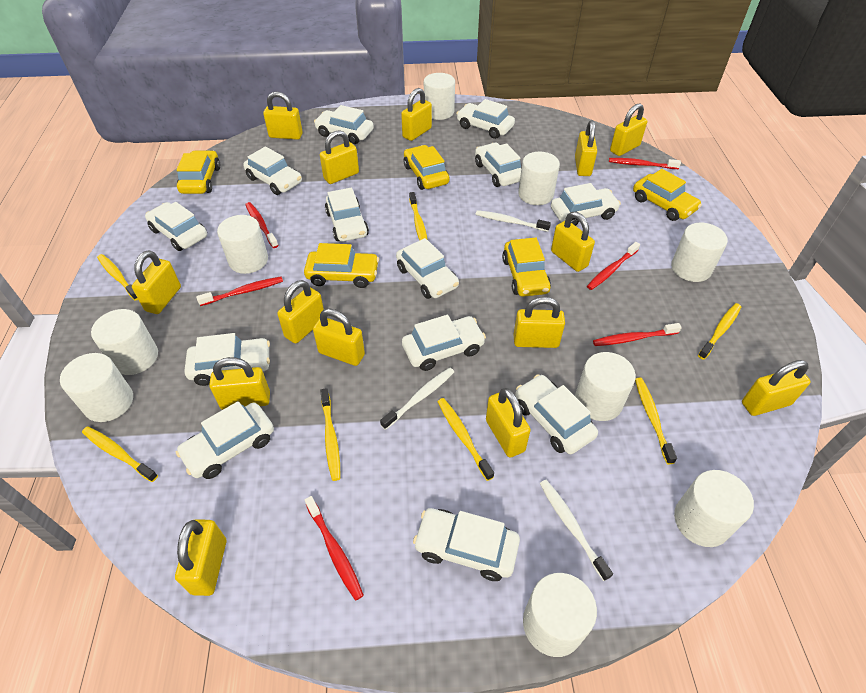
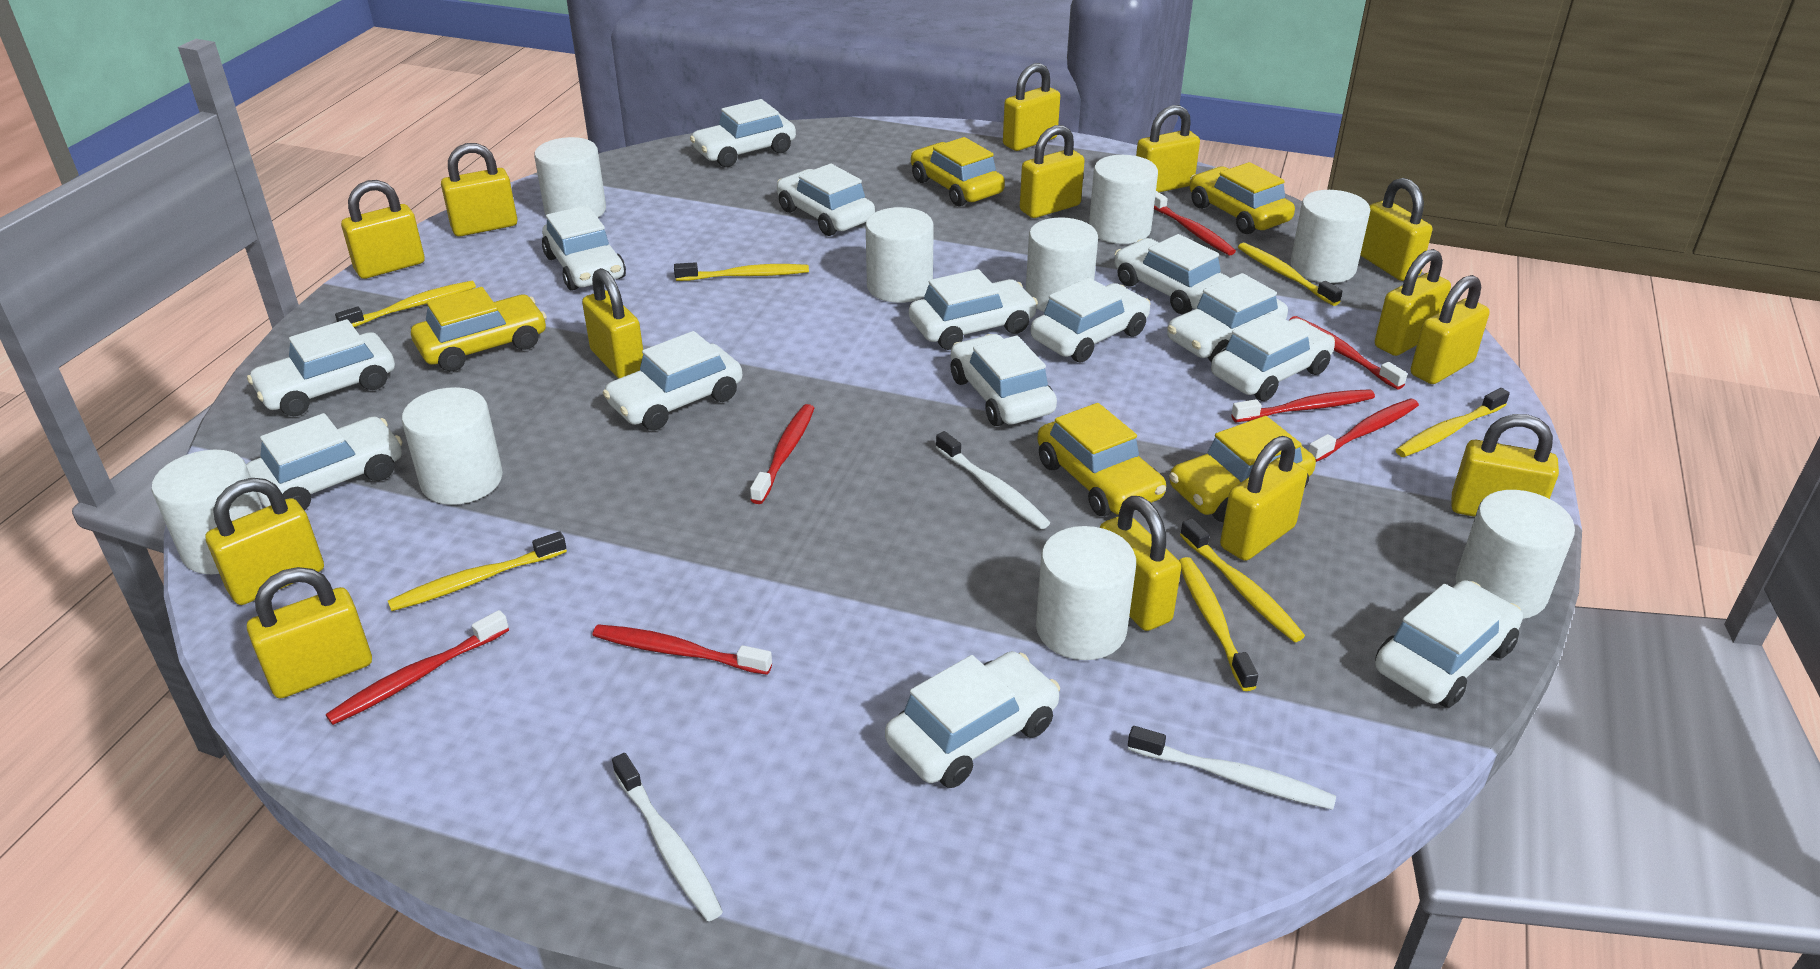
red toothbrush: [196,277,283,306] [245,202,279,248] [305,496,364,601] [587,242,640,290] [593,323,682,346] [609,158,681,169] = 6 -> [326,610,509,725] [592,624,772,675] [750,404,814,504] [1154,191,1236,255] [1231,389,1375,422] [1290,316,1408,390] [1308,399,1419,462] = 7
white car: [145,202,207,251] [176,401,274,479] [184,333,270,386] [243,146,302,195] [314,105,374,144] [325,188,369,242] [396,238,459,299] [402,315,486,371] [413,508,520,581] [456,99,515,139] [475,143,522,187] [515,374,598,454] [551,183,621,226] = 13 -> [246,413,402,511] [247,319,395,416] [542,205,626,291] [603,331,742,431] [690,99,796,167] [777,164,875,236] [885,651,1060,788] [909,269,1038,350] [951,334,1057,426] [1031,277,1150,362] [1115,234,1229,314] [1167,273,1288,362] [1211,312,1335,401] [1375,580,1523,708] = 14

